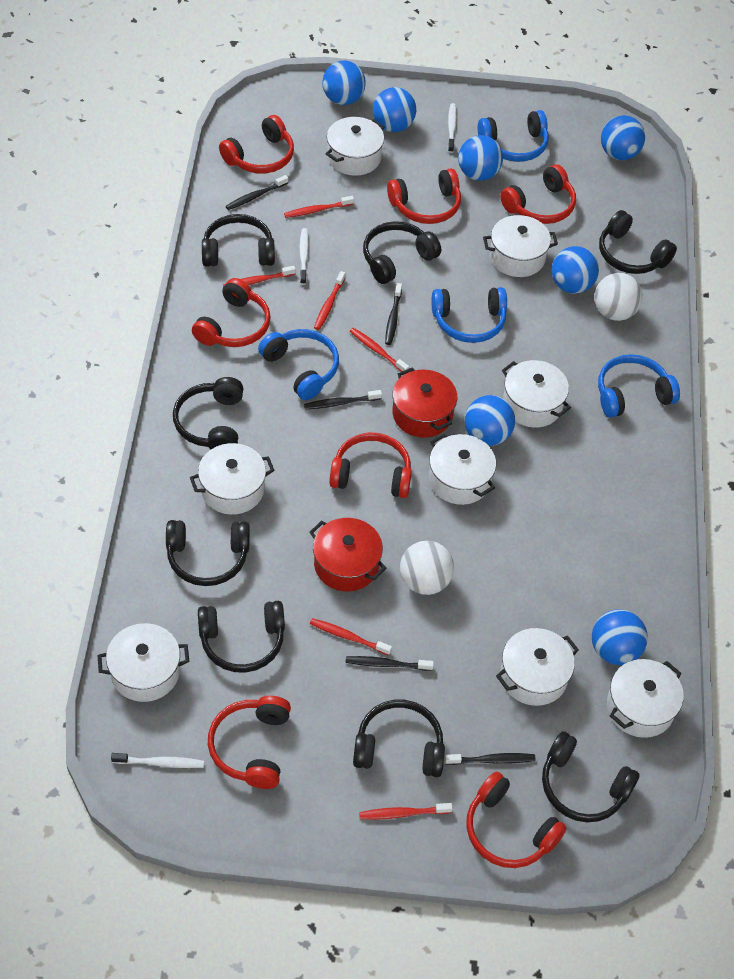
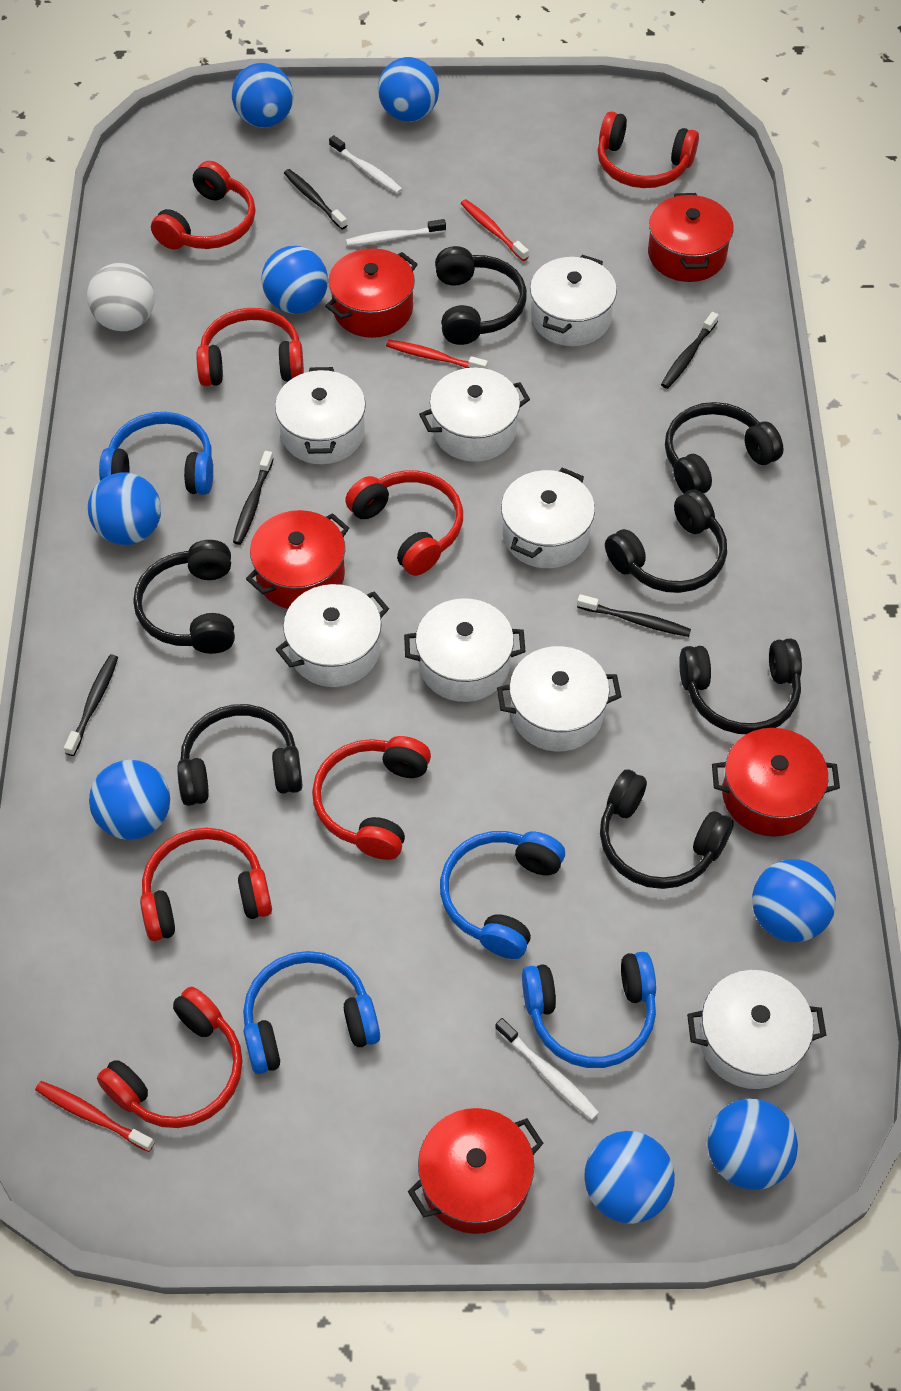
black headphones: [166,520,250,586] [173,377,243,450] [198,601,285,673] [202,214,275,267] [353,700,445,777] [363,221,441,284] [542,731,640,822] [599,210,677,274] = 8 -> [133,540,235,654] [177,704,303,806] [435,246,527,345] [600,769,734,889] [605,489,727,593] [665,402,783,494] [679,638,802,734] = 7
blue ball: [322,61,366,105] [373,87,416,132] [458,135,503,181] [465,395,515,446] [552,246,599,294] [592,609,648,665] [601,115,645,160] = 7 -> [88,472,161,545] [89,760,170,840] [232,63,293,128] [262,246,328,314] [378,57,439,122] [584,1131,675,1224] [708,1098,798,1190] [752,859,836,942] = 8
red pot: [309,518,386,592] [392,368,458,438] = 2 -> [246,510,349,609] [325,248,418,338] [407,1108,543,1234] [648,193,734,282] [712,728,840,837] = 5
red toothbrush: [223,266,296,287] [284,196,354,218] [310,618,392,655] [314,271,345,330] [350,328,409,372] [359,803,453,820] = 6 -> [35,1081,155,1152] [386,340,488,369] [460,199,529,261] = 3
white ball: [400,541,454,595] [595,273,643,321] = 2 -> [87,263,155,331] = 1

